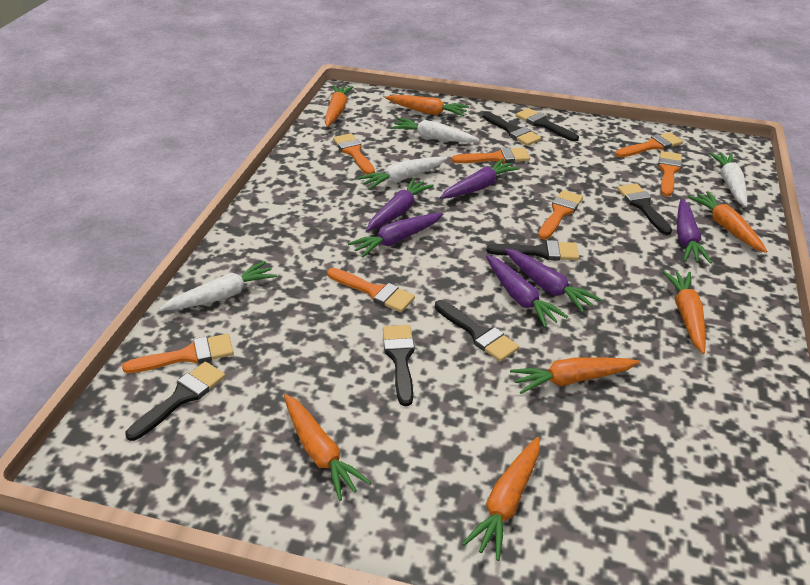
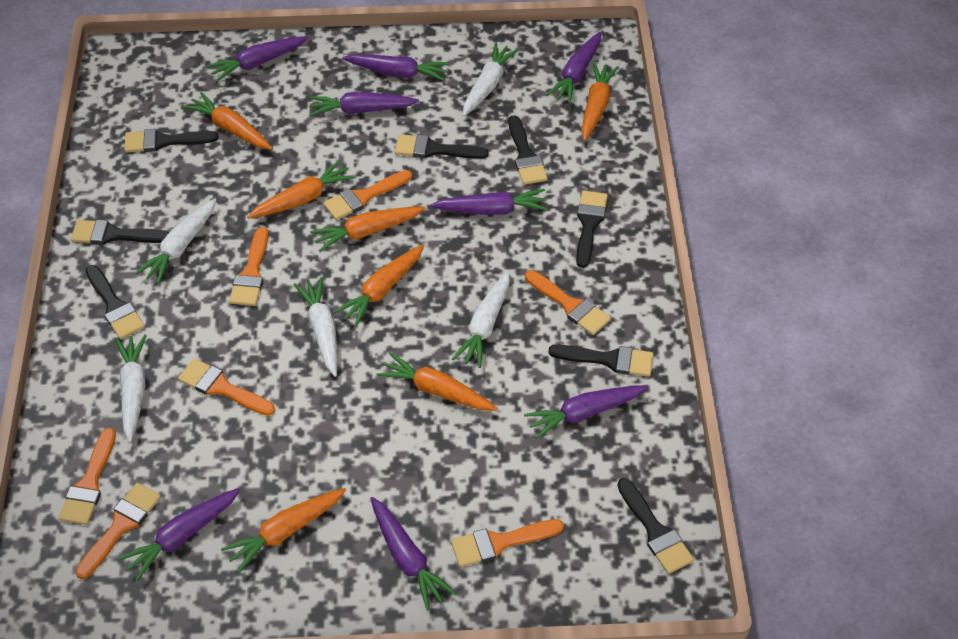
black brush: [126,362,225,441] [383,325,415,406] [435,300,519,362] [482,112,541,146] [486,240,579,261] [516,108,579,142] [617,183,672,235] = 7 -> [71,220,169,245] [86,265,145,339] [124,129,219,152] [395,134,489,159] [508,115,548,185] [548,345,653,377] [576,191,608,268] [617,478,694,574] = 8
purple carrot: [348,213,443,258] [366,178,434,232] [440,159,520,199] [486,255,568,328] [505,248,601,313] [677,199,712,263] = 6 -> [118,488,241,581] [206,36,308,82] [309,92,419,116] [343,54,449,81] [370,497,456,611] [430,189,548,215] [524,385,648,439] [546,32,601,104] = 8
white carrot: [159,261,277,311] [358,157,447,190] [391,118,480,143] [709,152,747,207] = 4 -> [116,334,147,442] [135,199,216,284] [294,277,338,377] [452,271,510,368] [463,43,519,116] = 5

